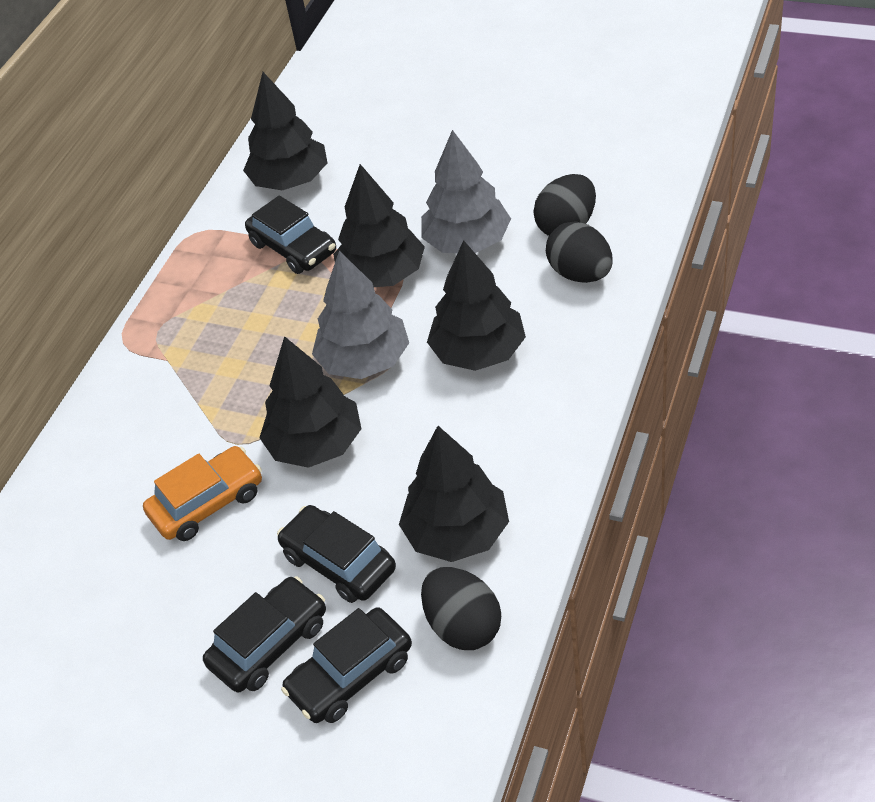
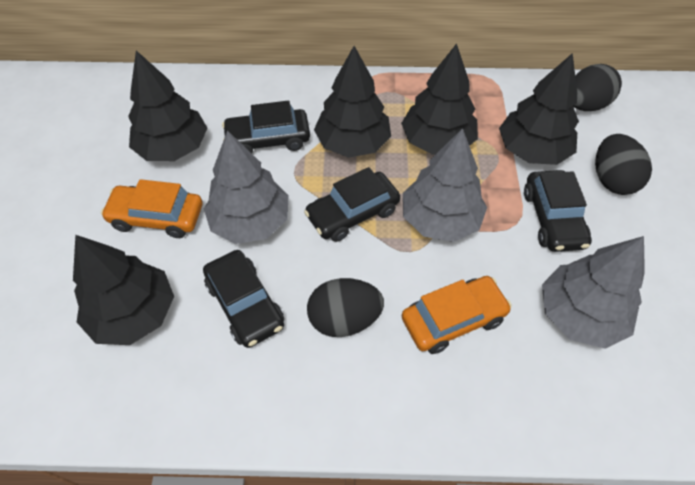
grey tree: [312,251,409,379] [421,130,511,253] = 2 -> [204,130,288,244] [403,128,487,242] [542,236,645,349] = 3
orange car: [143,446,262,541] = 1 -> [101,179,202,238] [402,276,512,354] = 2

